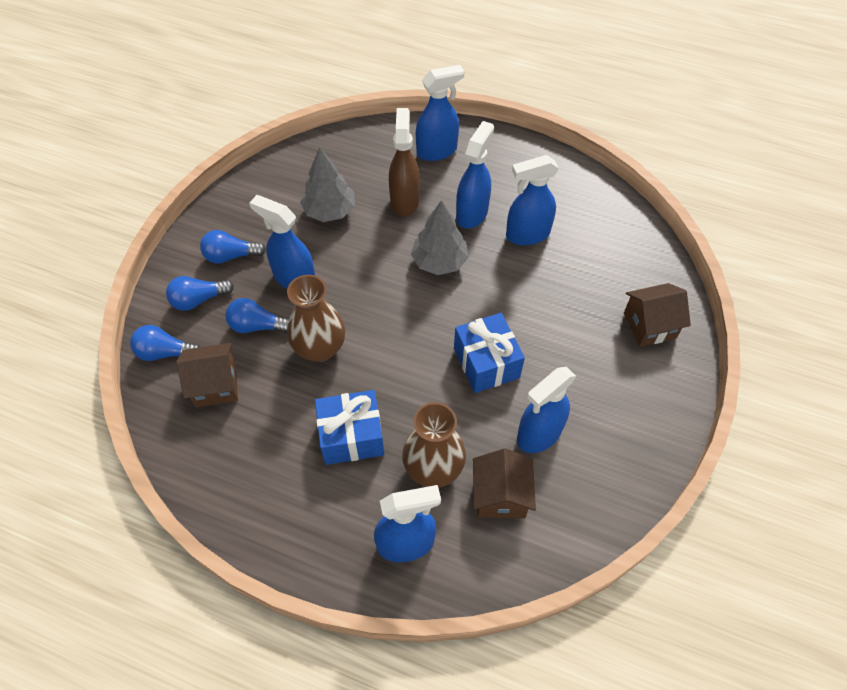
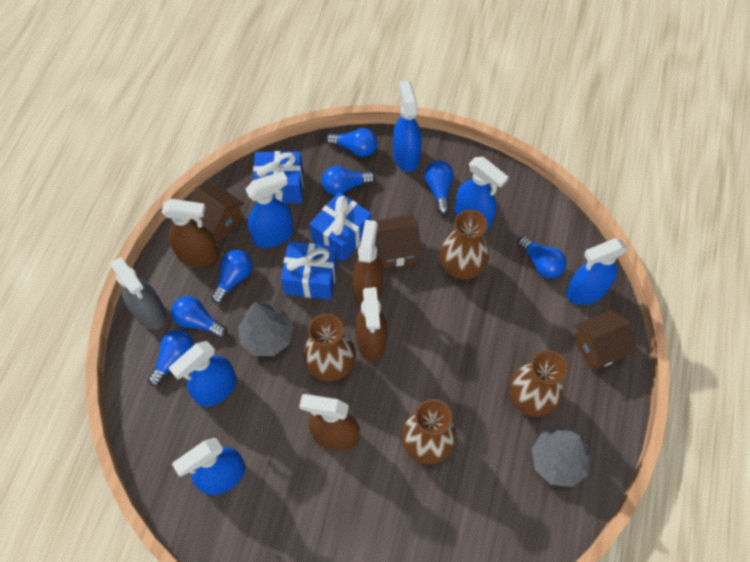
blue gift: [315,390,384,465] [454,313,525,393] = 2 -> [253,151,303,203] [281,241,338,300] [309,192,372,262] = 3
blue light bulb: [130,325,200,361] [166,276,234,311] [200,230,266,264] [225,298,289,333] = 4 -> [148,330,194,386] [171,296,227,338] [211,250,252,304] [322,166,375,195] [326,128,377,157] [424,160,454,215] [518,236,567,278] = 7
brown spray bottle: [389,108,420,216] = 1 -> [162,199,219,267] [299,394,360,451] [352,220,384,307] [355,287,387,361] = 4
brown vase: [287,275,345,362] [402,402,466,488] = 2 -> [303,314,356,381] [401,399,457,464] [440,210,489,280] [509,350,568,417] = 4
grey spray bottle: none = 0 -> [111,257,167,330] = 1

